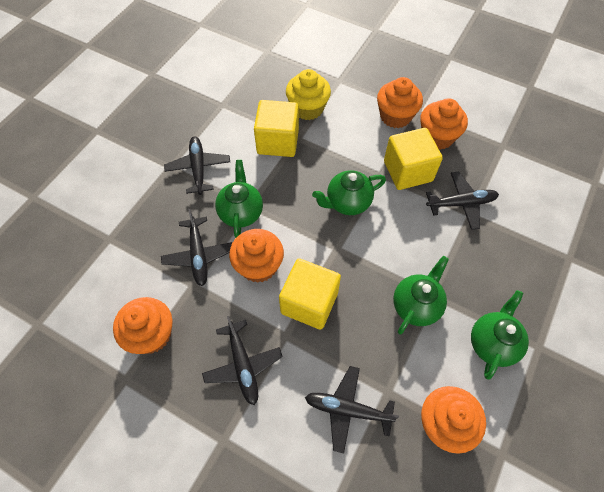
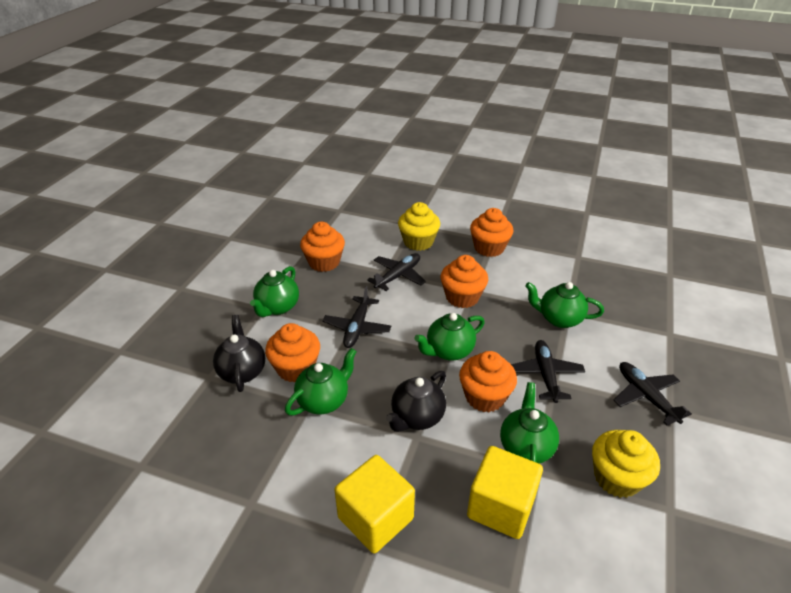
black plane: [161,209,233,286] [164,136,230,195] [202,316,283,405] [305,366,399,454] [426,171,499,230] = 5 -> [323,286,391,348] [367,253,426,291] [511,340,585,403] [614,362,692,426] = 4
black teapot: none = 0 -> [213,315,265,392] [386,371,446,432] = 2
green teapot: [215,160,263,238] [312,170,386,215] [393,256,449,334] [471,290,529,380] = 4 -> [250,266,299,317] [285,348,357,415] [414,313,485,361] [500,382,559,464] [525,282,604,328] = 5
yellow cube: [254,100,299,157] [279,259,341,330] [384,128,443,190] = 3 -> [335,455,415,554] [467,446,543,539] = 2
yellow cupcake: [286,69,331,120] = 1 -> [398,202,440,251] [592,430,660,498] = 2

